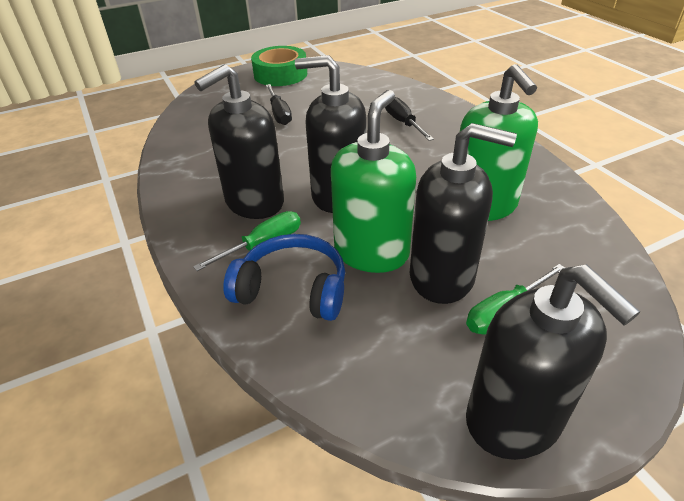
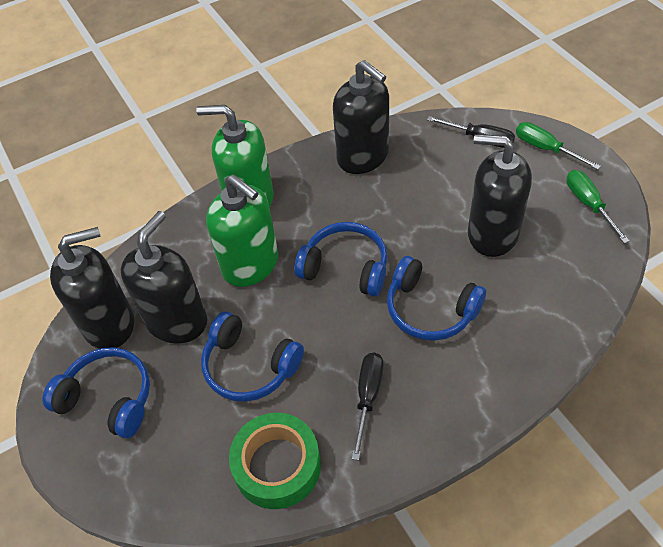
blue headphones: [223,234,345,321] = 1 -> [42,347,150,438] [201,311,304,402] [294,222,388,297] [387,256,486,341] = 4

